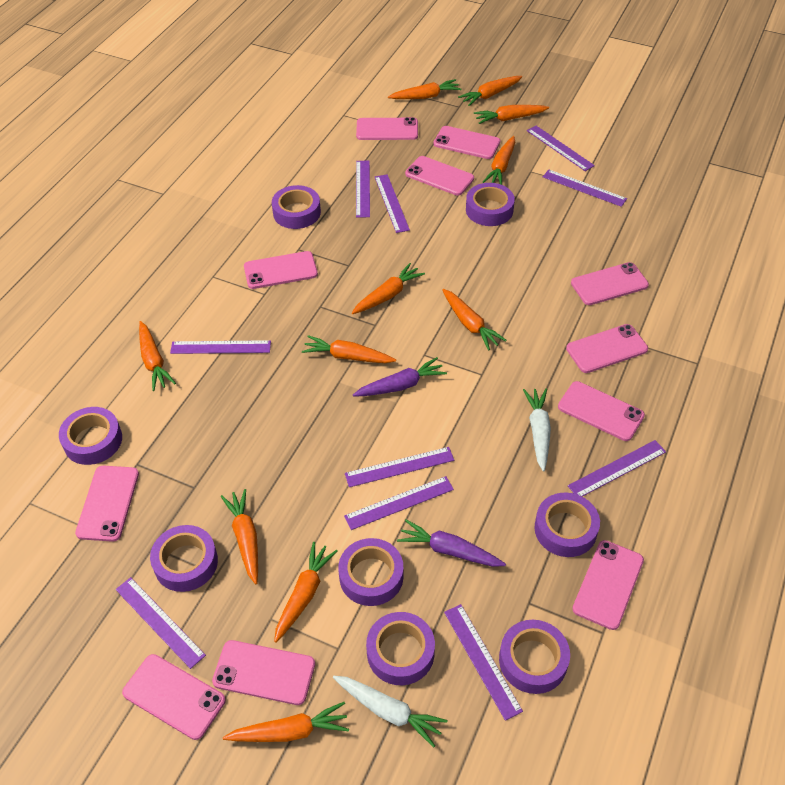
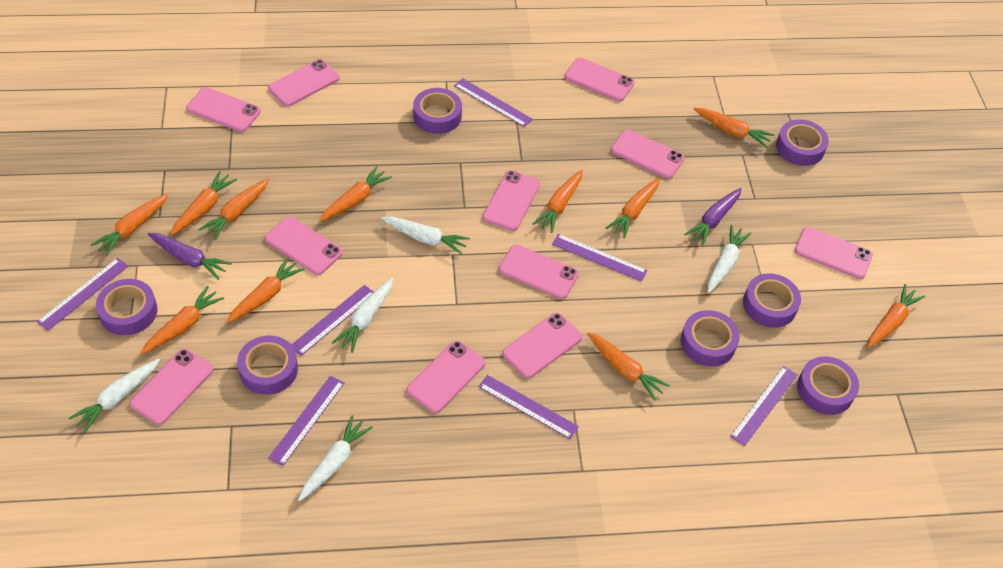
purple ruler: [116,577,206,669] [170,340,271,354] [344,476,454,530] [345,447,454,487] [356,161,370,218] [375,174,410,233] [444,604,523,721] [527,126,595,171] [543,169,627,207] [568,440,666,497] = 10 -> [37,258,128,331] [268,375,345,466] [291,285,373,356] [454,78,532,127] [478,375,579,439] [552,234,647,282] [730,366,798,446] = 7
purple tape: [59,407,122,465] [150,525,218,592] [272,185,321,229] [338,538,404,606] [366,612,435,685] [466,183,515,226] [499,620,570,694] [535,493,600,557] = 8 -> [96,279,158,335] [237,336,298,395] [413,88,462,134] [681,310,740,366] [743,273,801,328] [776,119,829,166] [797,356,859,415] = 7
white carrot: [333,676,447,748] [523,389,551,471] = 2 -> [69,359,160,433] [298,415,373,502] [332,278,393,353] [381,217,470,255] [708,225,752,293] = 5

